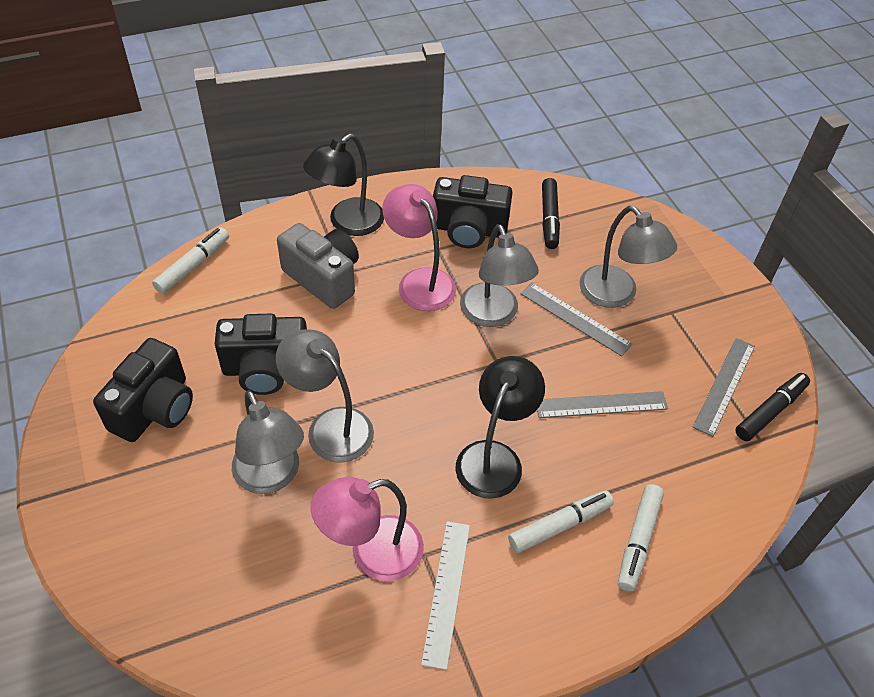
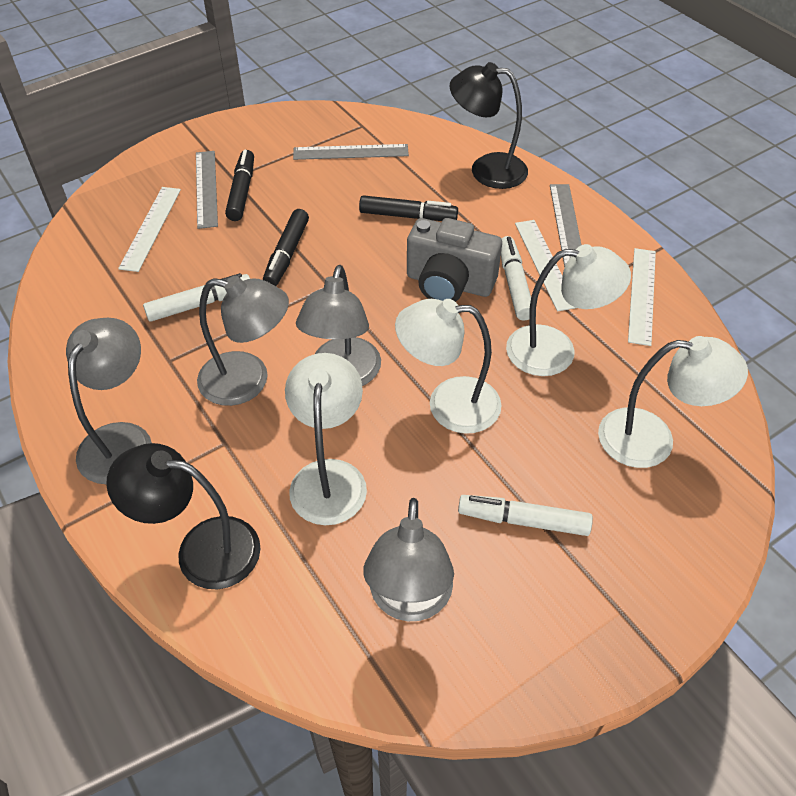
black camera: [93,338,193,442] [215,314,307,395] [433,175,513,248] = 3 -> none = 0
black marker: [542,178,560,249] [735,373,810,441] = 2 -> [225,150,254,221] [263,209,309,286] [359,195,458,221] = 3
pink lamp: [311,477,424,581] [382,184,456,311] = 2 -> none = 0
white lamp: none = 0 -> [285,353,367,525] [395,299,502,434] [506,244,631,376] [598,336,748,468] = 4
white ruler: [421,521,470,670] = 1 -> [118,187,181,272] [515,220,576,312] [628,248,656,346] = 3

